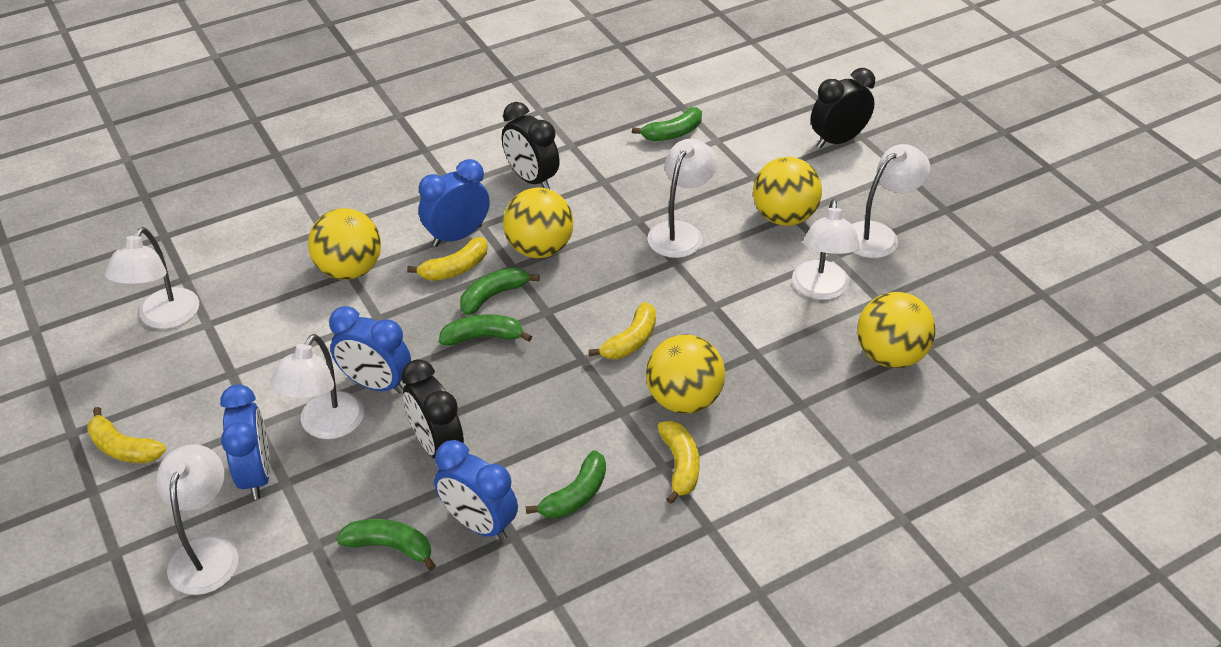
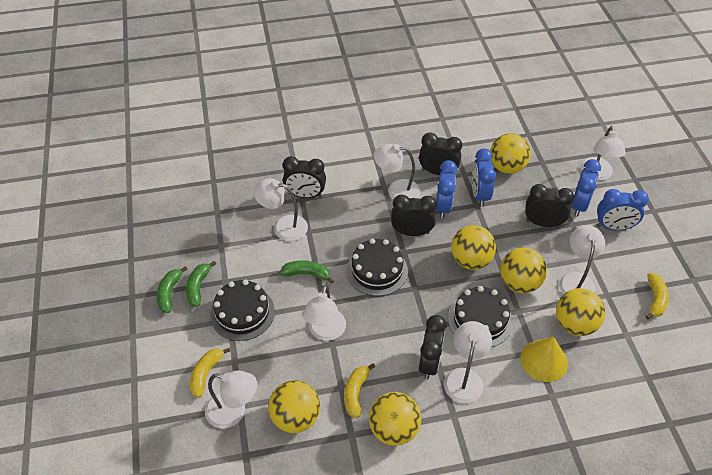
black cake: none = 0 -> [210,279,275,341] [347,238,408,296] [448,286,513,347] = 3
black clock: [401,359,464,459] [502,102,560,189] [811,68,875,149] = 3 -> [283,156,326,198] [391,195,437,236] [419,132,462,175] [419,315,446,380] [525,184,574,227] = 5
green banana: [336,519,436,571] [439,314,532,346] [460,267,539,315] [526,450,606,519] [632,107,702,141] = 5 -> [156,266,188,313] [186,261,216,307] [280,260,334,284] = 3
white lamp: [105,227,199,329] [156,444,238,595] [270,334,364,439] [647,139,717,258] [792,199,860,300] [852,144,930,258] = 6 -> [205,371,257,428] [253,178,308,241] [302,285,346,341] [374,144,421,200] [444,321,492,403] [559,225,605,295] [581,126,626,180] = 7
yellow ball: [308,208,381,280] [503,188,574,258] [646,334,725,414] [753,157,822,226] [857,292,935,368] = 5 -> [268,380,320,433] [369,392,421,446] [451,225,496,270] [490,133,531,174] [500,248,547,293] [556,288,605,336] = 6
yellow banana: [87,407,166,463] [407,237,488,281] [589,302,656,359] [657,421,700,504] = 4 -> [190,348,230,398] [344,363,375,418] [646,273,669,319] = 3
yellow cone: none = 0 -> [520,337,568,382] = 1

